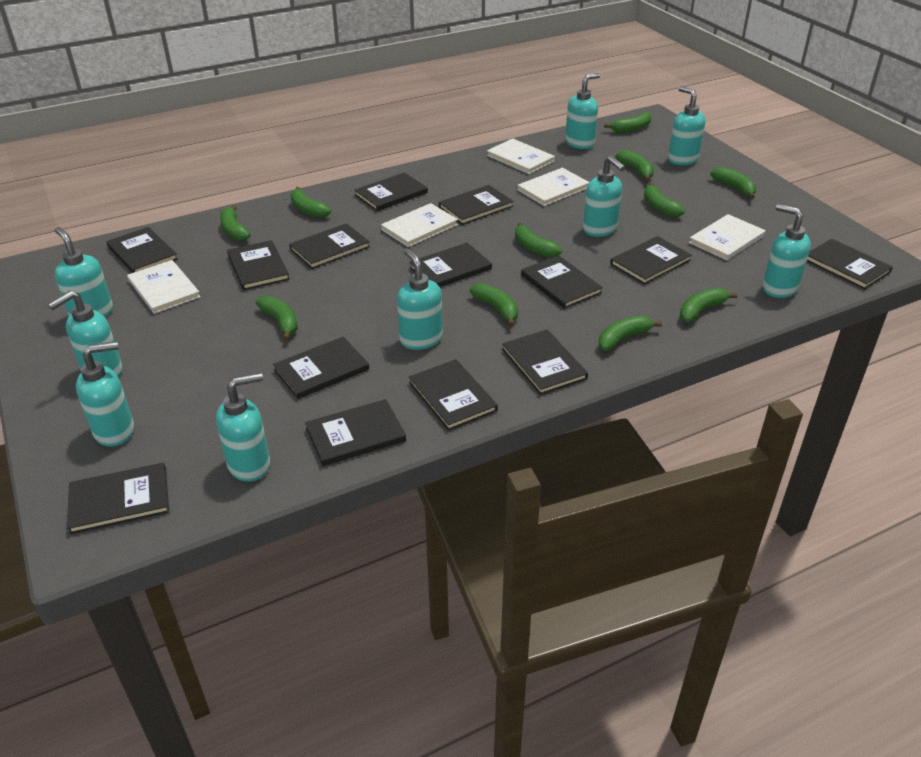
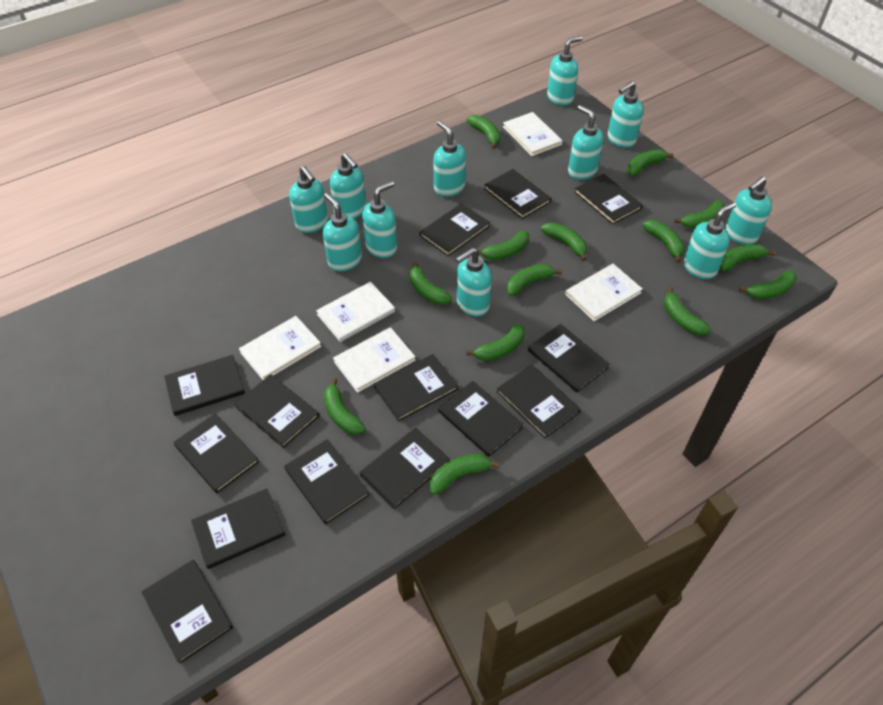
green banana: [220,205,250,241] [256,296,298,340] [290,187,331,218] [469,283,518,326] [515,222,562,258] [599,315,662,351] [604,112,651,133] [616,150,654,181] [644,183,685,217] [680,288,738,322] [710,167,756,199] = 11 -> [324,378,366,435] [409,261,452,305] [429,454,500,495] [466,324,525,361] [467,115,500,149] [478,231,529,260] [506,264,562,296] [541,222,587,261] [627,149,673,176] [642,220,685,263] [664,287,711,335] [674,200,725,228] [720,244,775,271] [739,270,797,299] = 14
turquoise soap dispenser: [48,291,122,377] [55,227,113,317] [76,341,134,447] [216,372,270,482] [397,249,443,350] [565,73,600,149] [583,156,625,237] [668,86,706,165] [763,204,811,298] = 9 -> [289,166,328,233] [323,193,362,272] [330,153,366,219] [362,181,397,258] [433,121,466,197] [455,248,492,317] [547,36,583,106] [568,105,604,180] [608,81,643,148] [684,202,736,279] [725,176,772,245] = 11

